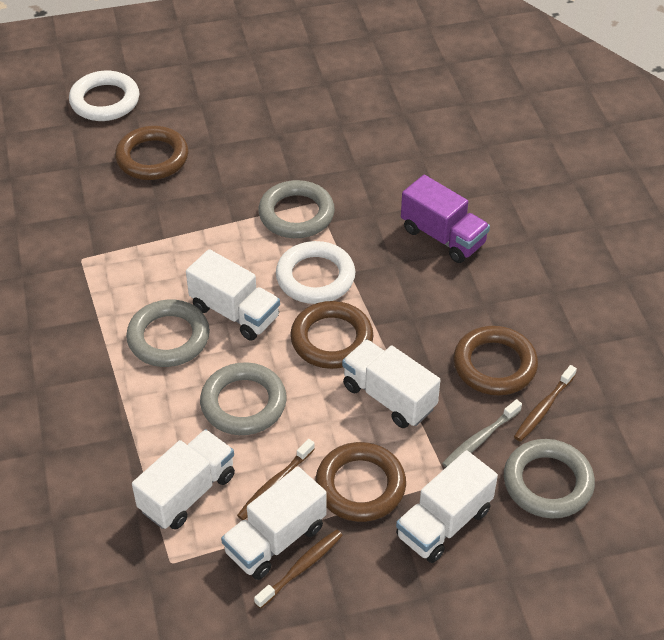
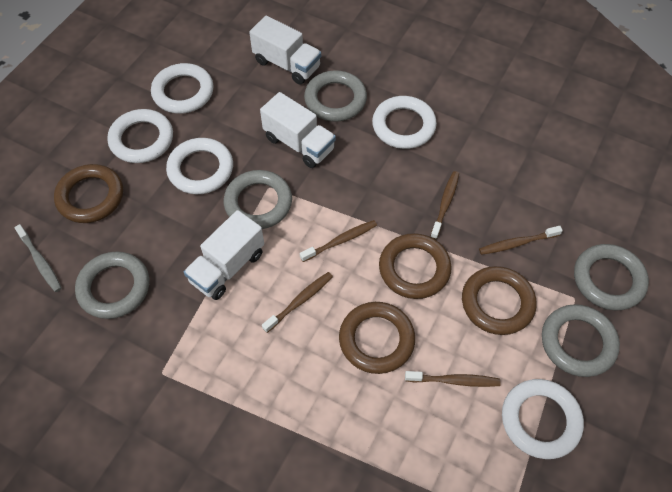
brown toothbrush: [237,439,315,520] [254,529,343,609] [514,365,577,442] = 3 -> [262,272,333,333] [300,220,377,262] [405,371,501,387] [430,171,459,239] [479,226,563,255] = 5
grey ring: [126,300,210,367] [200,362,287,435] [258,180,335,238] [504,439,595,518] = 4 -> [75,252,149,319] [224,170,292,229] [304,70,367,121] [542,304,620,377] [574,244,649,310] = 5
purple truck: [401,175,490,263] = 1 -> none = 0
white ring: [69,71,139,121] [276,241,355,304] = 2 -> [107,109,173,163] [151,63,214,114] [166,138,233,194] [372,96,437,149] [502,379,584,459] = 5
white truck: [132,429,235,529] [186,249,280,341] [221,467,327,580] [342,339,440,428] [396,450,498,563] = 5 -> [184,210,264,300] [249,15,321,85] [260,92,336,168] = 3

